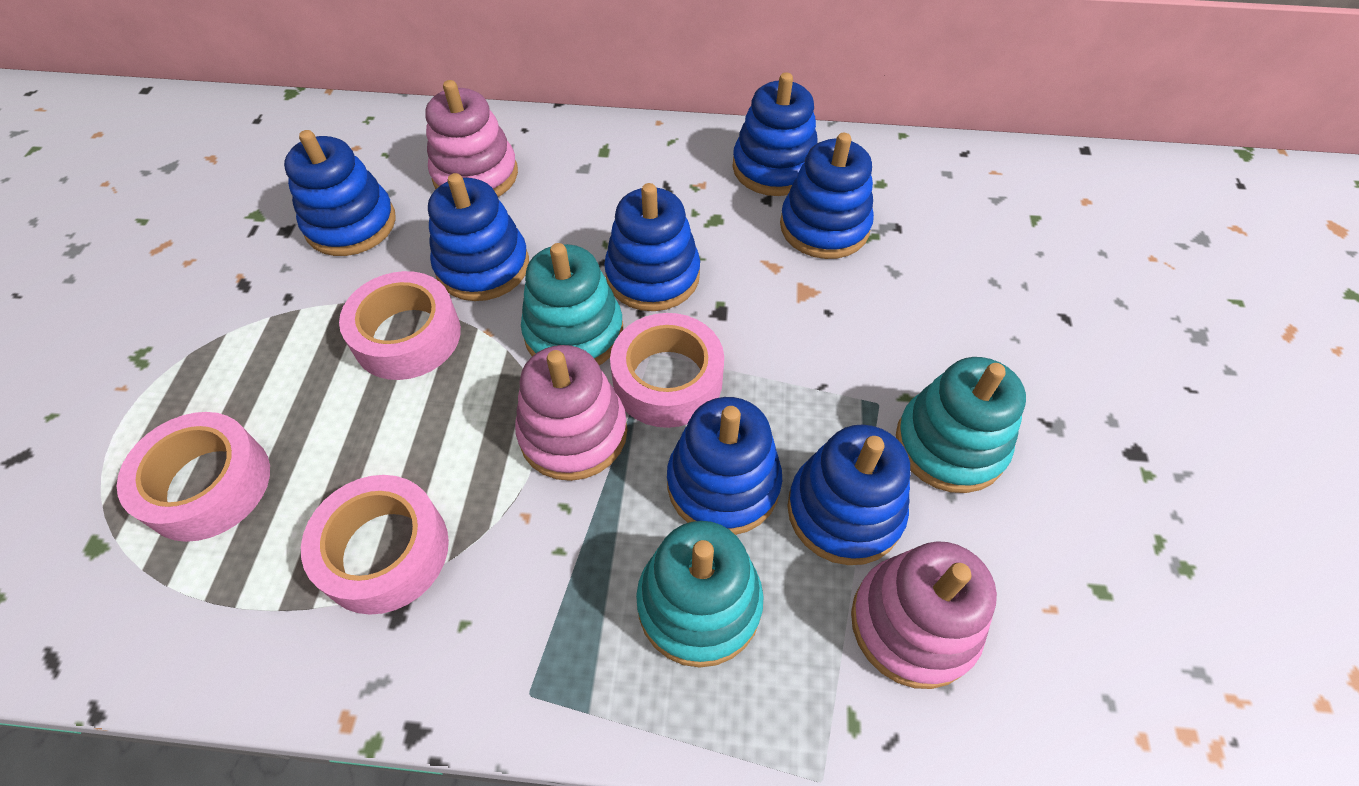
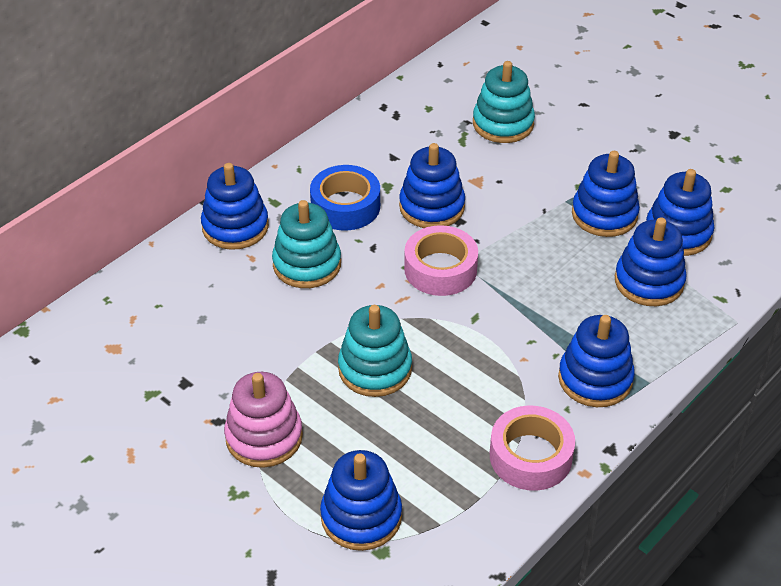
blue tape: none = 0 -> [310,165,380,230] = 1
pink stacking toy: [425,80,518,197] [515,345,627,481] [851,541,997,689] = 3 -> [224,372,303,468] = 1
pink tape: [117,412,270,542] [301,475,449,615] [339,271,461,380] [610,313,724,428] = 4 -> [404,225,478,296] [490,405,575,491] = 2

